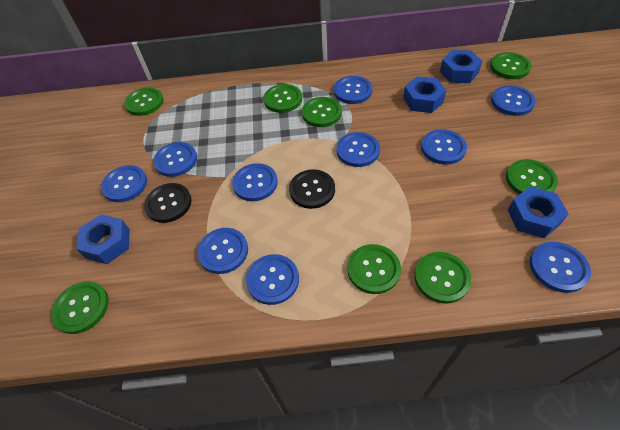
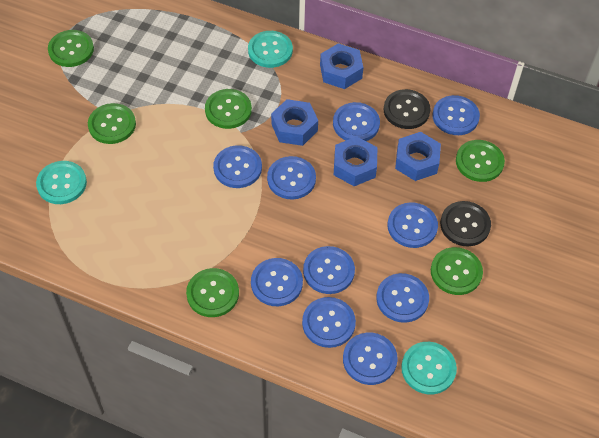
green button: [51,281,109,334] [124,87,164,116] [264,84,302,113] [302,97,342,127] [347,244,401,294] [414,252,471,304] [490,52,531,79] [506,159,558,195] = 8 -> [48,30,94,67] [88,103,136,144] [186,268,239,317] [205,89,252,129] [431,247,483,295] [456,140,505,182] = 6
turquoise button: none = 0 -> [36,161,87,204] [248,31,293,68] [401,342,457,394] = 3

